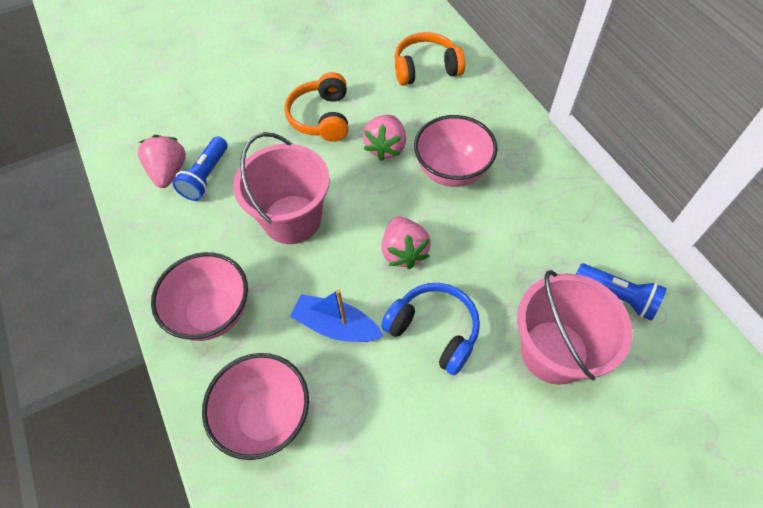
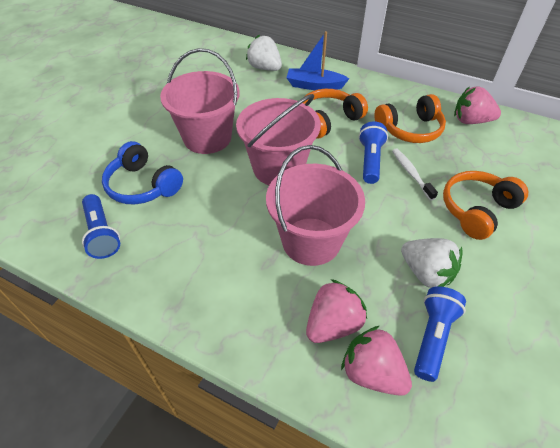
blue flashlight: [172,137,228,201] [576,264,667,321] = 2 -> [82,194,120,259] [359,122,388,184] [414,286,466,382] = 3
orange headphones: [284,72,348,142] [395,32,465,86] = 2 -> [303,89,368,138] [374,94,446,143] [443,171,528,240] = 3
pink bowl: [151,252,248,341] [202,353,309,460] [414,115,498,187] = 3 -> none = 0
pink bucket: [233,132,330,244] [517,270,633,385] = 2 -> [160,48,240,154] [236,94,321,185] [266,145,365,266] = 3
white strawberry: none = 0 -> [246,35,282,71] [401,238,462,288] = 2
white toothbrush: none = 0 -> [392,149,438,200] = 1

